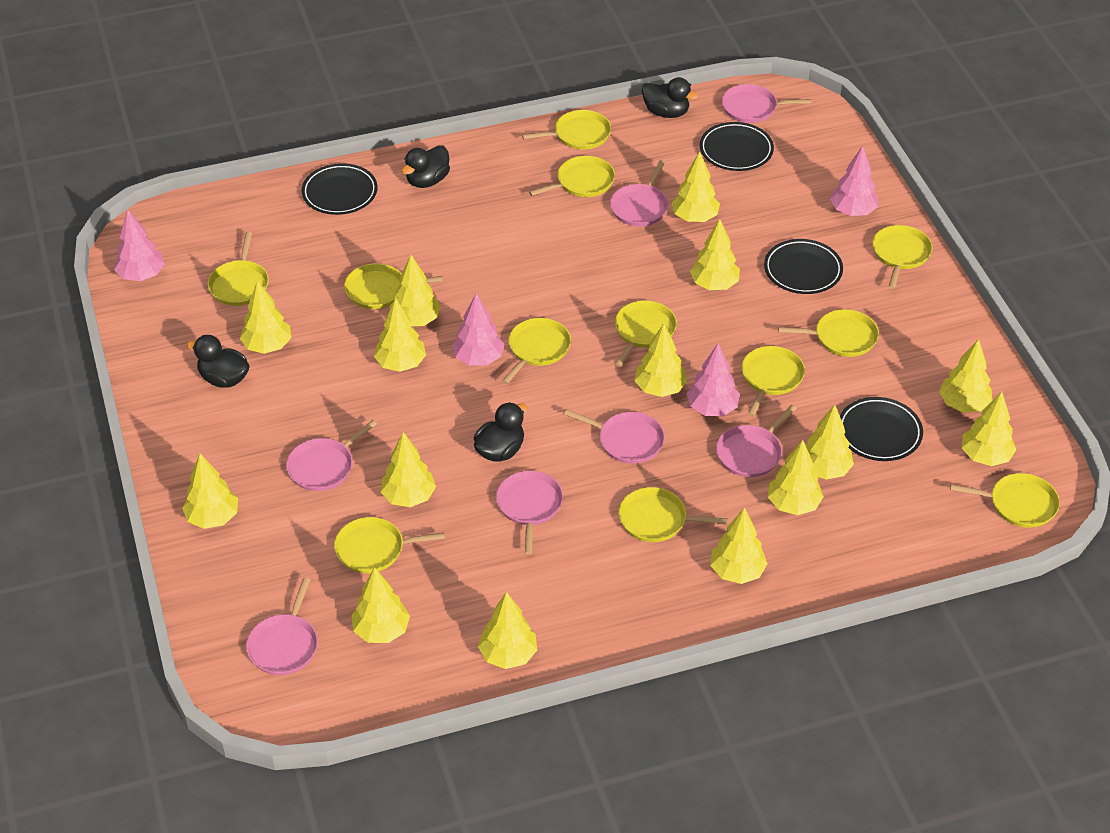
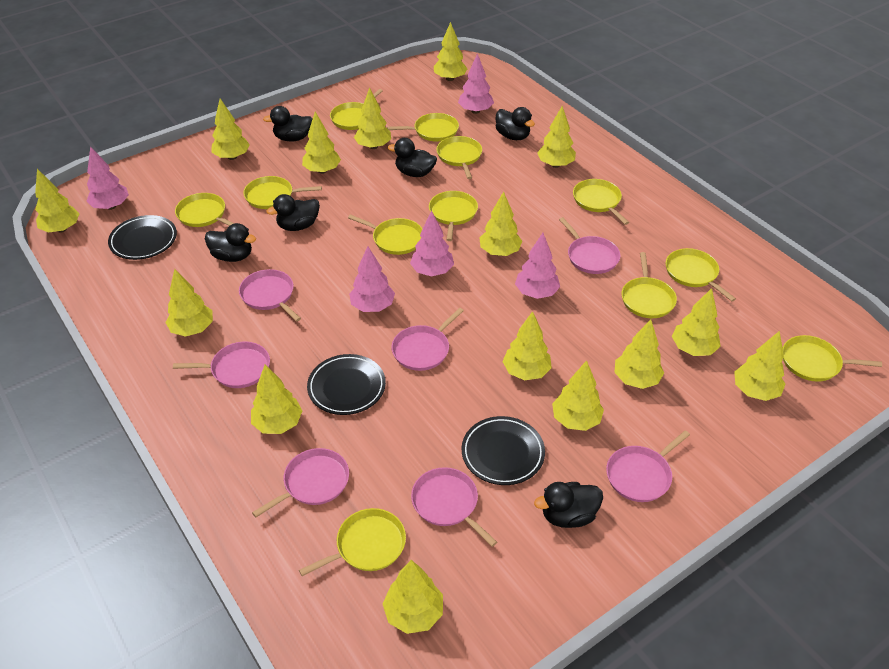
black duck: [187,335,249,388] [402,145,450,188] [474,402,528,462] [642,77,698,118] = 4 -> [205,223,256,262] [263,106,313,142] [266,194,320,231] [388,138,437,177] [495,107,535,140] [534,482,603,528] = 6
black plate: [302,163,378,215] [700,122,774,171] [764,239,843,294] [840,397,923,461] = 4 -> [108,215,177,260] [307,354,386,415] [462,416,545,485] = 3
pink tree: [114,209,165,281] [452,293,504,366] [686,343,740,416] [830,146,878,216] = 4 -> [86,146,129,210] [349,246,395,312] [410,211,454,276] [458,53,494,114] [515,233,560,299] = 5

